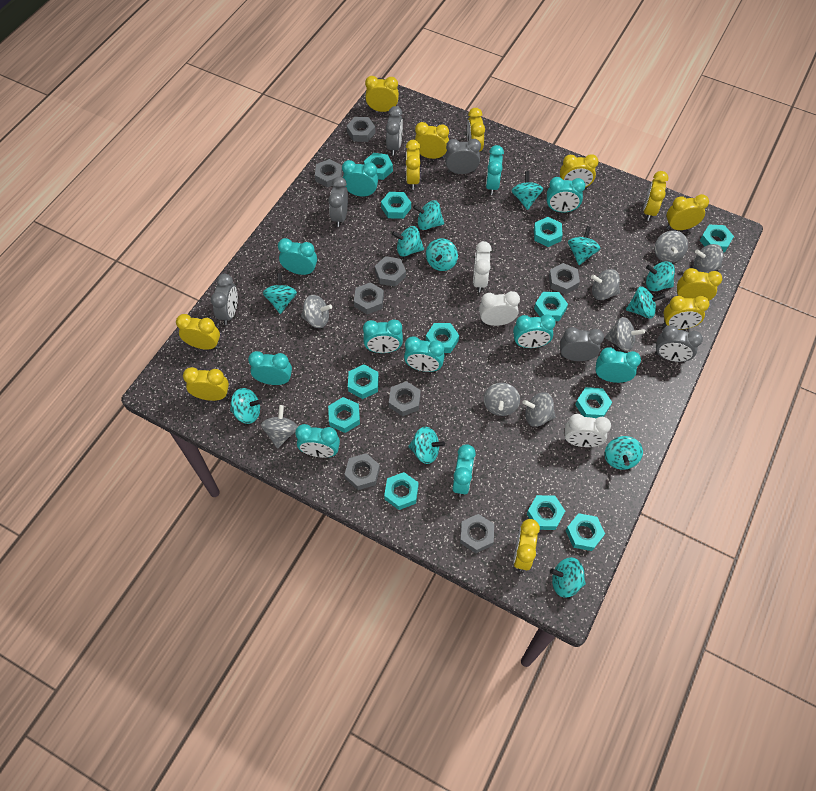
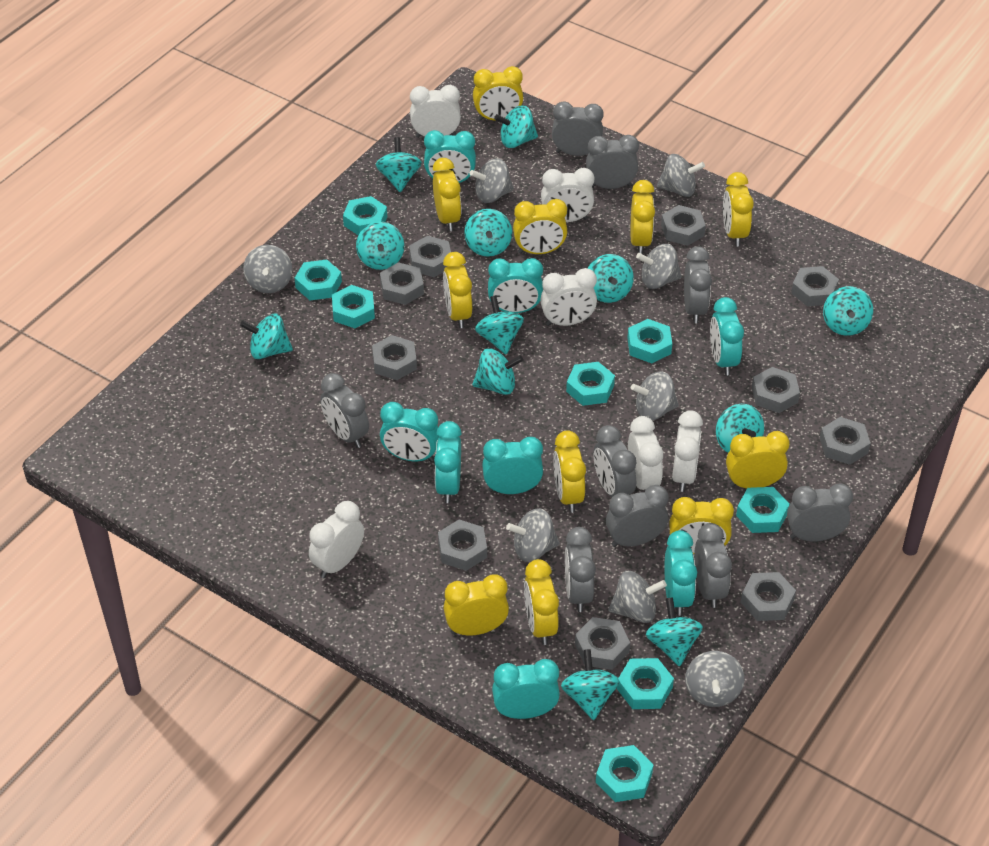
grey clock: [211,274,238,325] [328,177,348,227] [386,106,403,156] [445,139,481,174] [560,327,604,361] [655,325,703,362] = 6 -> [320,373,369,448] [552,101,604,156] [565,527,596,612] [586,135,639,189] [594,425,637,497] [606,485,669,547] [684,246,712,323] [694,523,732,608] [787,484,853,541] = 9
grey nut: [315,159,342,188] [344,453,380,490] [347,117,376,142] [354,282,384,315] [375,256,406,287] [389,381,421,416] [460,514,494,553] [549,263,580,295] = 8 -> [372,335,417,380] [380,262,424,305] [409,236,451,277] [438,520,487,571] [575,617,630,670] [661,205,706,246] [741,572,796,621] [752,367,800,413] [791,266,839,306] [820,417,871,465] = 10
turquoise clock: [248,351,292,385] [278,238,317,275] [295,424,340,458] [342,160,378,197] [363,319,403,353] [404,337,445,372] [453,445,476,497] [486,145,504,195] [513,314,556,348] [547,177,586,212] [595,347,641,383] = 11 -> [380,402,439,462] [424,130,476,183] [434,421,462,503] [482,437,543,494] [488,258,543,313] [492,659,560,719] [664,530,697,616] [710,297,744,375] = 8
turquoise nut: [328,397,360,433] [348,364,379,399] [364,153,393,180] [381,192,411,219] [384,472,419,510] [426,323,459,353] [527,495,565,530] [534,217,563,247] [534,292,568,321] [565,513,605,551] [575,387,612,419] [700,225,734,253] = 12 -> [295,259,342,300] [332,285,375,328] [343,196,387,235] [566,362,615,406] [596,745,654,802] [617,658,674,709] [627,319,672,363] [736,487,790,533] = 8
white clock: [473,241,492,292] [479,291,520,326] [565,414,611,447] = 3 -> [309,501,364,578] [410,85,461,138] [540,268,597,326] [541,168,594,222] [628,416,663,490] [672,410,703,492] = 6
yellow clock: [176,314,220,350] [183,367,229,401] [365,76,399,112] [406,140,421,190] [415,122,449,159] [467,108,485,151] [513,519,540,571] [560,154,599,188] [643,171,668,221] [663,296,710,329] [666,194,709,230] [677,268,722,301] = 12 -> [433,158,462,231] [443,252,472,328] [444,574,509,635] [473,66,523,121] [513,199,567,254] [524,559,559,645] [553,430,586,513] [631,180,655,254] [669,497,734,554] [723,172,754,247] [726,431,790,488] = 11

